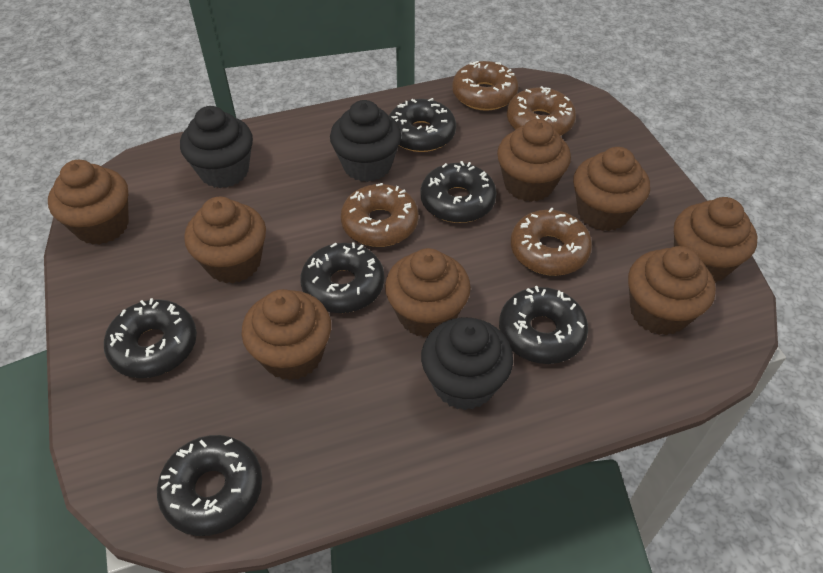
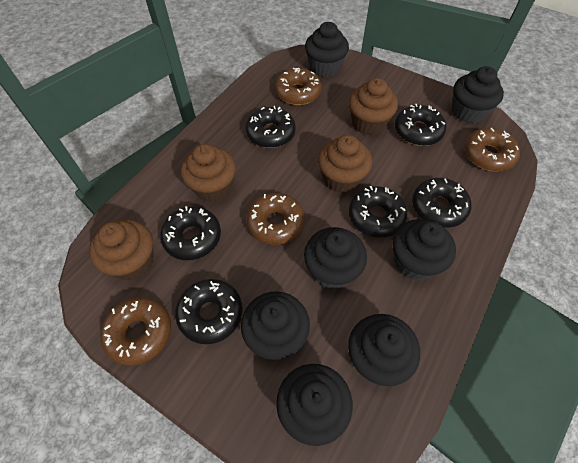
black cupcake: [180,106,253,188] [330,100,401,182] [421,318,513,410] = 3 -> [241,291,310,360] [276,364,353,446] [304,227,367,289] [305,22,349,77] [348,314,420,386] [393,219,456,280] [452,66,504,124] = 7
brown cupcake: [48,160,129,245] [184,197,266,283] [241,289,331,380] [385,248,471,337] [497,119,571,202] [573,147,650,231] [628,246,716,335] [674,197,757,283] = 8 -> [89,219,153,281] [181,144,236,202] [318,135,372,193] [349,78,398,135] = 4

